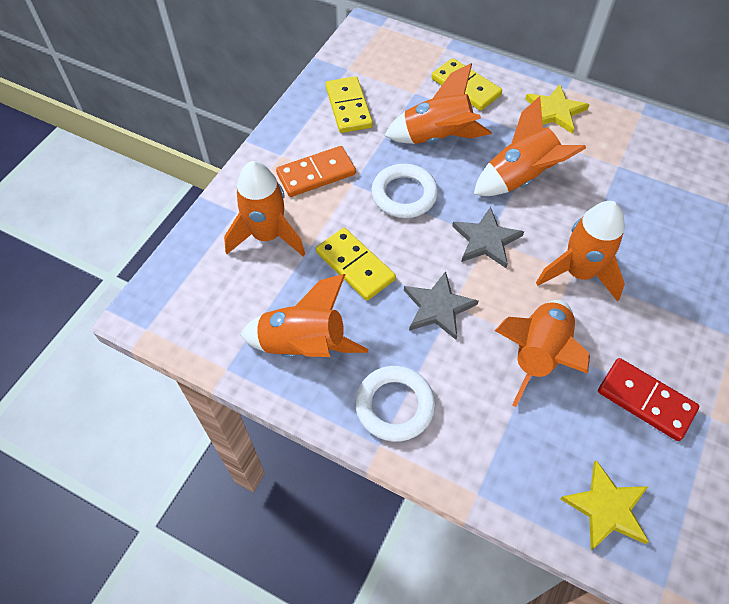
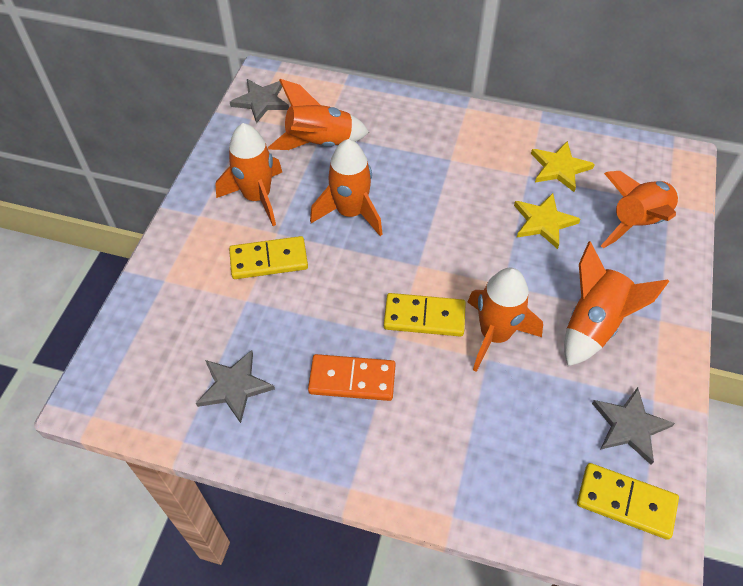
grey star: [404,271,479,340] [452,207,524,268] = 2 -> [196,350,275,423] [230,79,289,123] [592,387,675,465] = 3
red domino: [598,358,699,441] = 1 -> none = 0
white ring: [355,366,435,442] [371,164,438,218] = 2 -> none = 0

